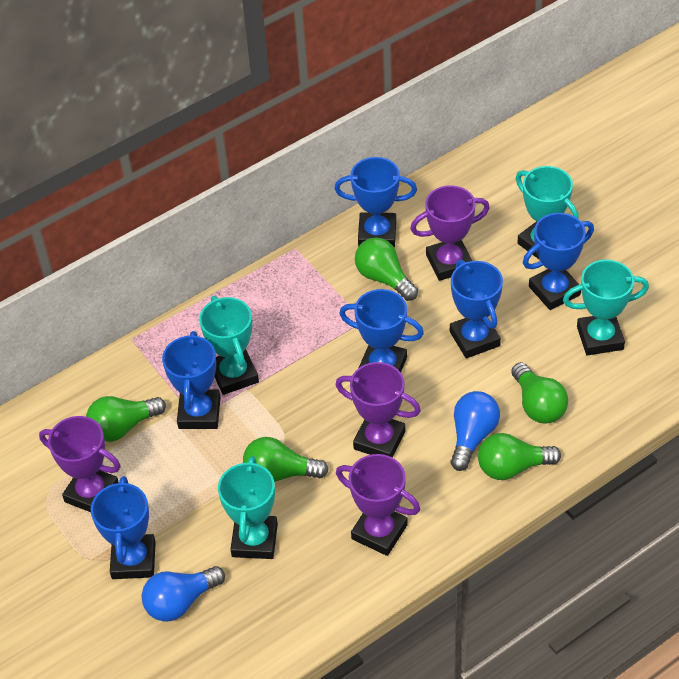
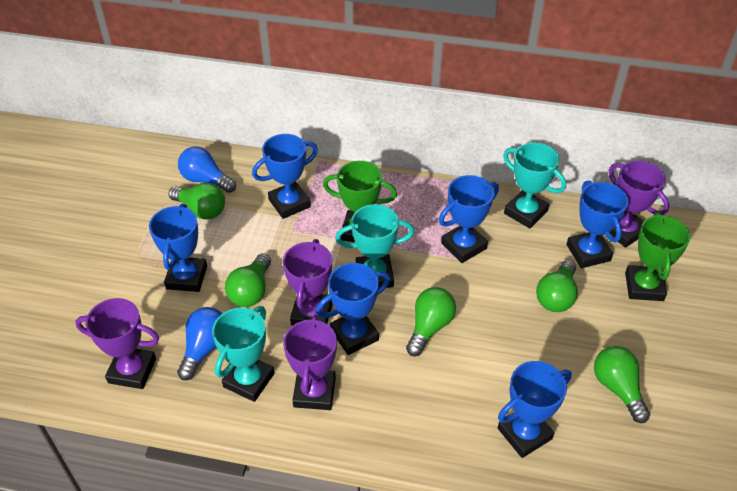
green trophy: none = 0 -> [323,161,397,242] [625,212,690,301] = 2
turquoise trophy: [199,296,259,395] [218,456,278,559] [516,166,579,259] [563,260,649,356] = 4 -> [212,306,274,402] [335,204,414,288] [503,142,566,228] = 3

